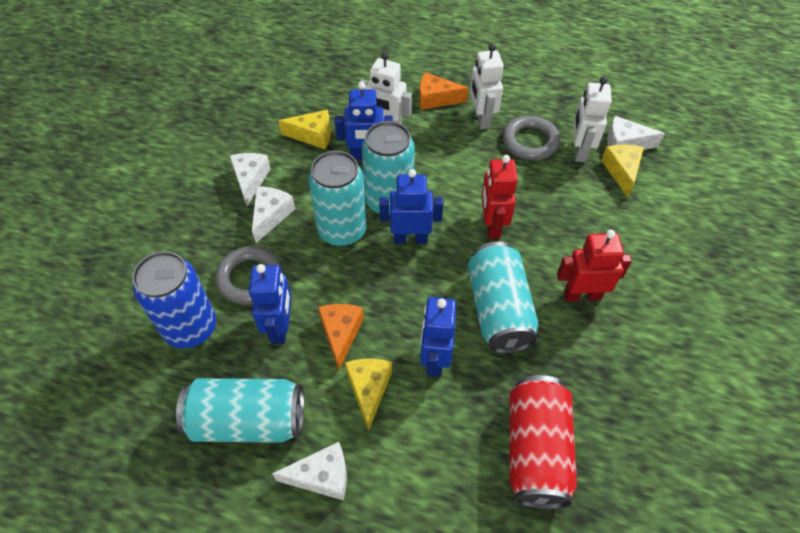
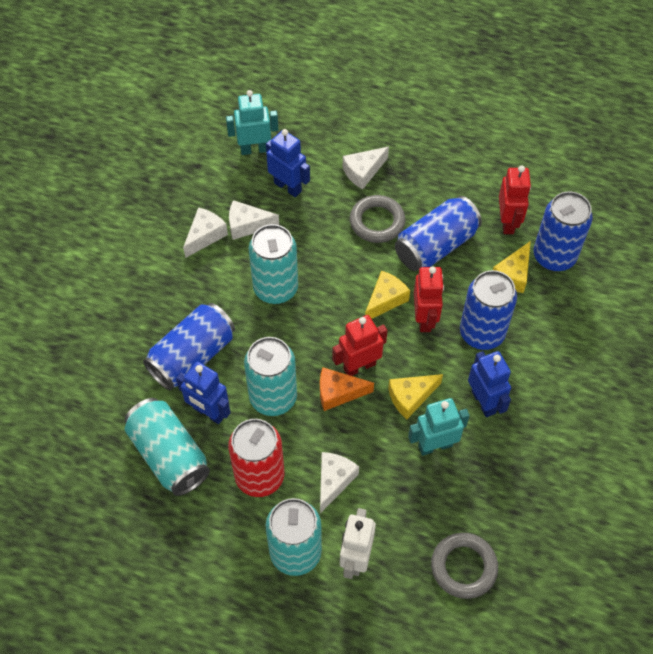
blue can: [132,251,216,349] = 1 -> [143,303,235,391] [395,196,482,271] [460,270,517,350] [533,191,593,271] = 4
blue robot: [248,264,292,344] [335,82,393,160] [379,169,443,244] [420,297,456,377] = 4 -> [176,361,231,424] [266,129,310,197] [468,351,511,417] = 3
orange cheese: [318,304,364,370] [419,72,468,110] = 2 -> [320,367,374,411] = 1
red robot: [481,155,518,239] [557,230,632,302] = 2 -> [332,315,388,376] [414,267,444,332] [499,166,531,234] = 3
turquoise robot: none = 0 -> [226,90,279,155] [408,398,470,456] = 2
white robot: [358,52,412,124] [470,44,504,129] [574,77,612,162] = 3 -> [340,508,376,579] = 1

